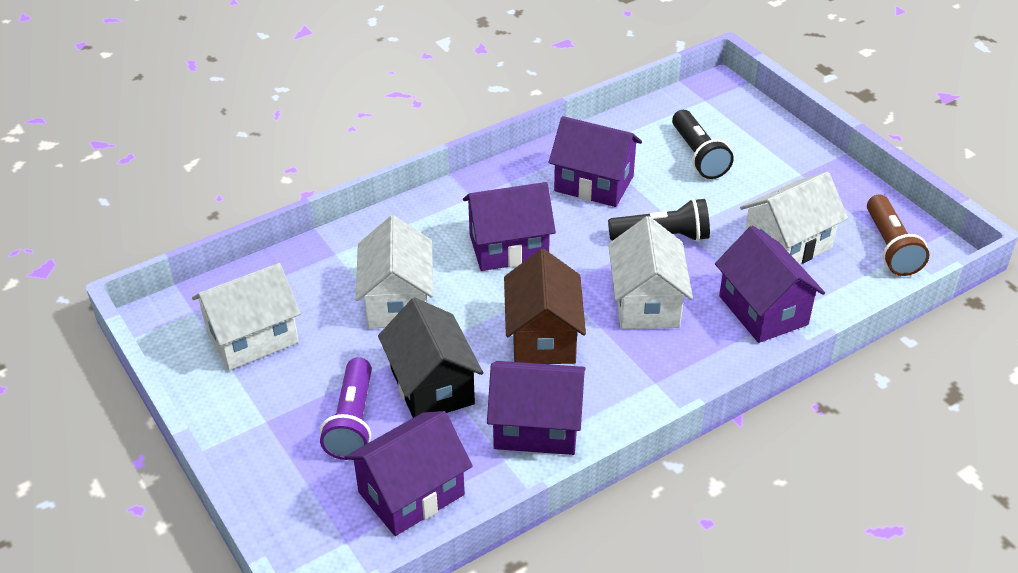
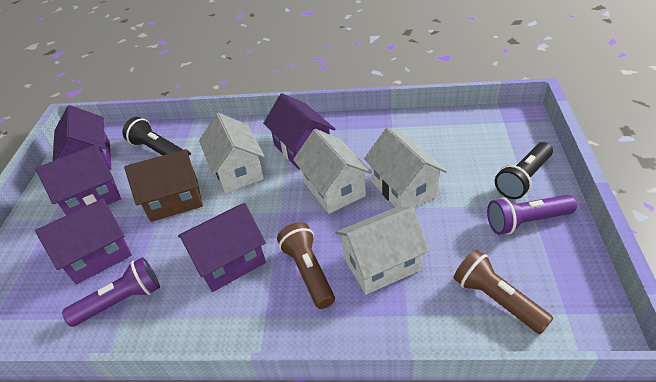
black house: [378,298,483,418] = 1 -> none = 0
brown flashlight: [867,195,930,276] = 1 -> [277,222,335,309] [453,249,554,334] = 2
purple flashlight: [320,357,372,460] = 1 -> [62,257,160,327] [487,195,577,235] = 2

